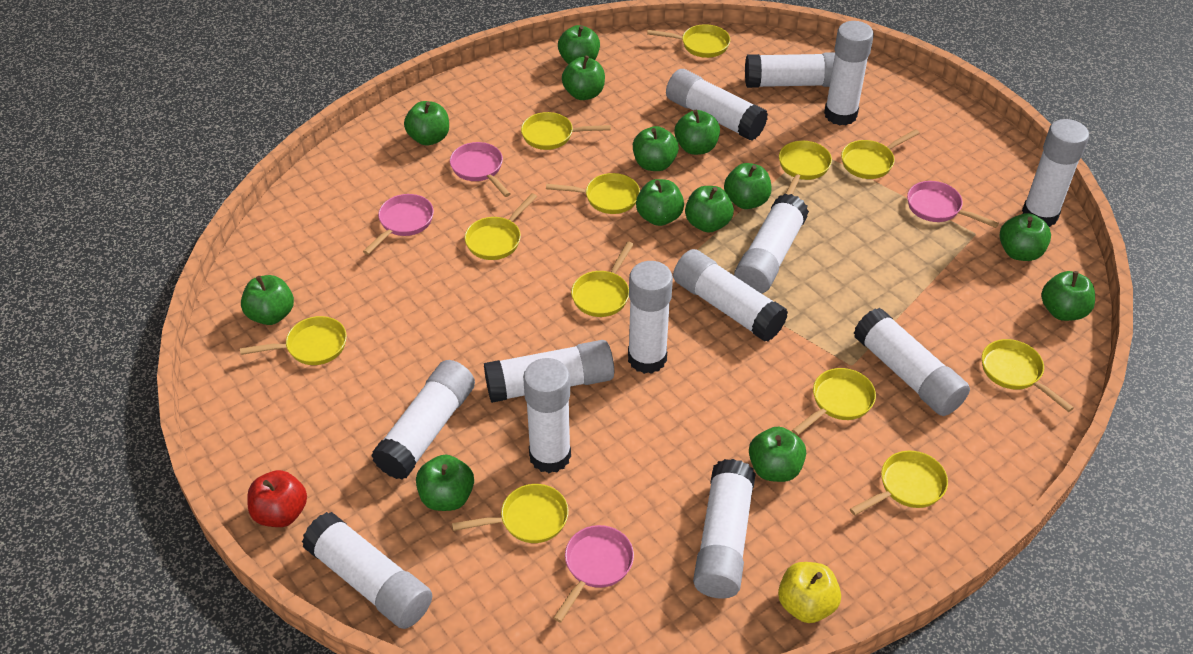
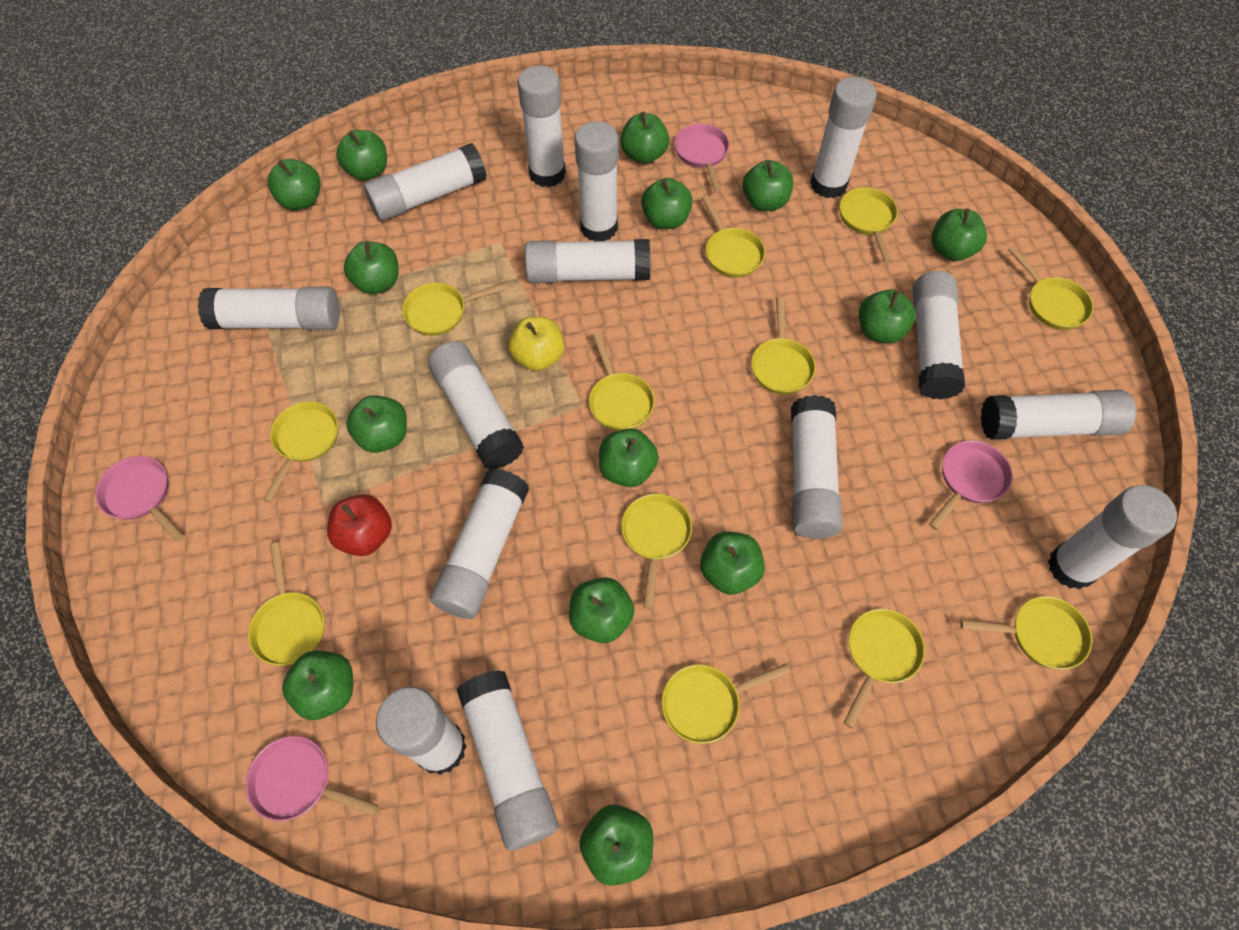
green apple: [241,275,294,325] [404,101,449,146] [416,455,474,511] [558,25,600,64] [562,55,605,100] [633,126,679,171] [636,179,684,226] [675,110,720,155] [685,186,734,233] [724,163,772,209] [749,427,806,482] [1000,213,1051,261] [1041,271,1095,321] = 13 -> [268,159,321,210] [282,650,353,720] [336,130,387,180] [344,241,398,294] [346,395,407,453] [569,577,634,643] [580,805,653,886] [599,428,659,487] [620,112,669,164] [641,178,693,229] [700,532,765,595] [743,160,793,211] [859,289,916,344] [931,208,987,261] = 14
white glue stick: [302,512,432,629] [371,360,475,480] [484,340,614,403] [523,358,571,473] [628,261,673,374] [666,69,768,141] [673,249,788,342] [693,459,756,599] [734,194,809,294] [745,52,835,88] [824,21,874,125] [854,308,970,416] [1022,119,1089,227] = 13 -> [198,287,340,330] [364,143,487,221] [376,687,467,775] [428,341,524,469] [430,468,529,619] [457,670,558,850] [517,66,566,187] [525,239,650,283] [574,121,619,241] [791,395,842,539] [810,77,877,198] [913,271,965,400] [981,390,1136,440] [1048,485,1177,590] = 14

